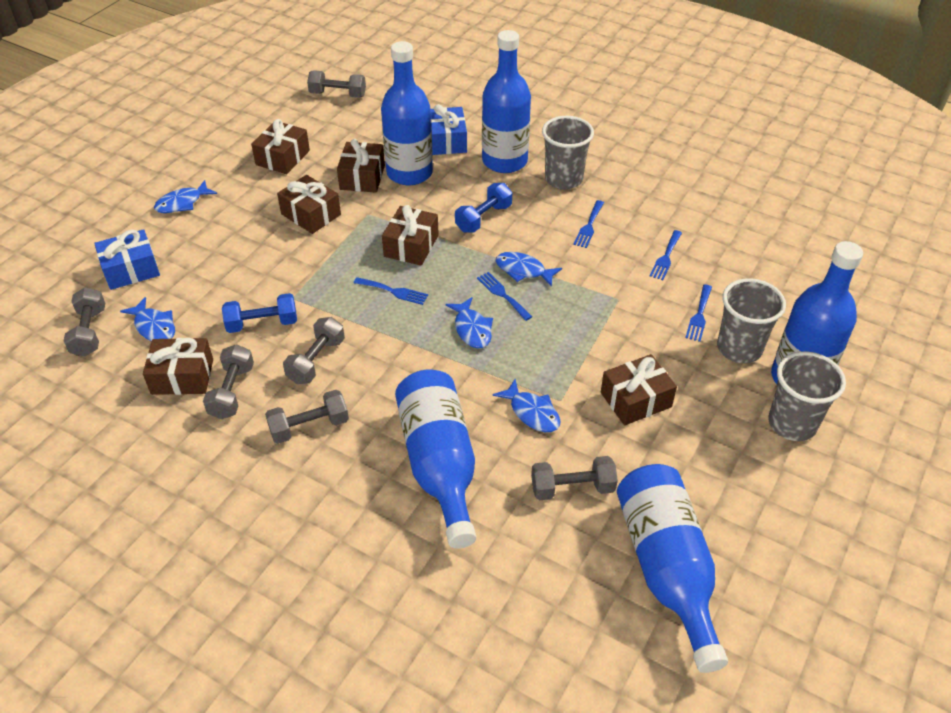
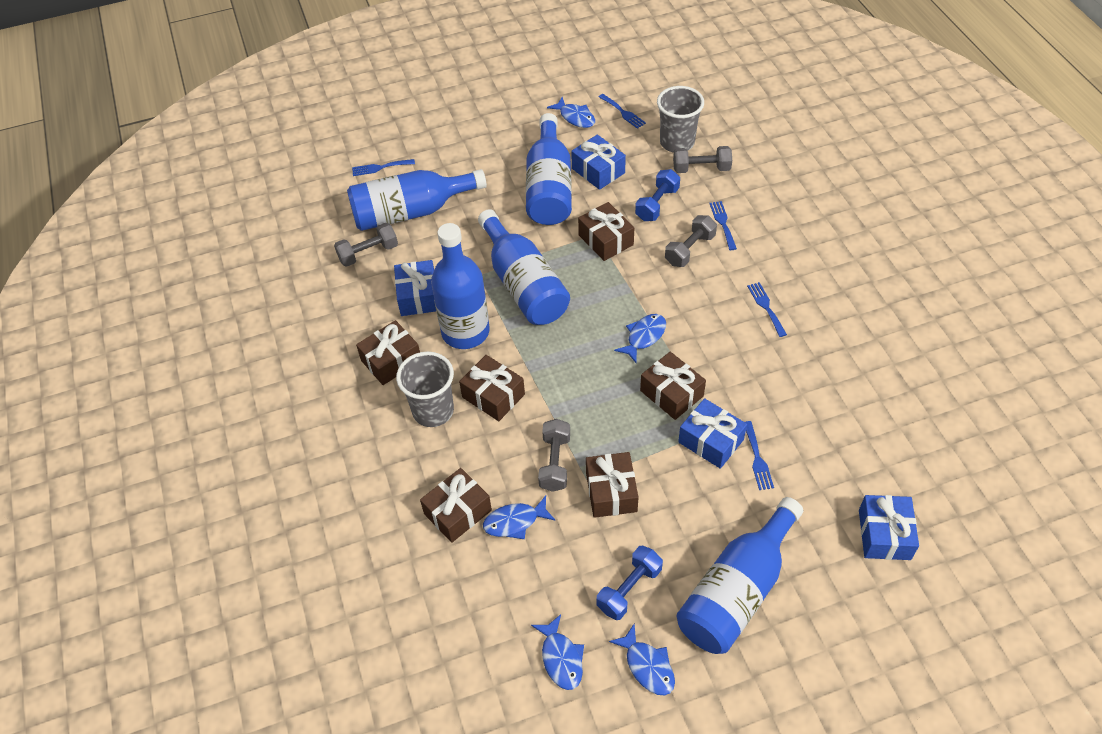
blue gift: [94,229,160,290] [430,104,467,155] = 2 -> [394,260,436,316] [571,134,626,190] [678,398,747,469] [859,495,919,560] = 4
grey cup: [542,116,594,190] [717,278,786,363] [768,351,846,441] = 3 -> [396,352,454,427] [657,86,704,153] = 2
grey dumbbell: [63,287,105,357] [203,344,254,419] [265,390,349,444] [283,317,345,384] [307,71,366,98] [531,456,618,500] = 6 -> [334,223,398,267] [538,419,570,492] [665,215,717,267] [673,146,732,173] = 4

